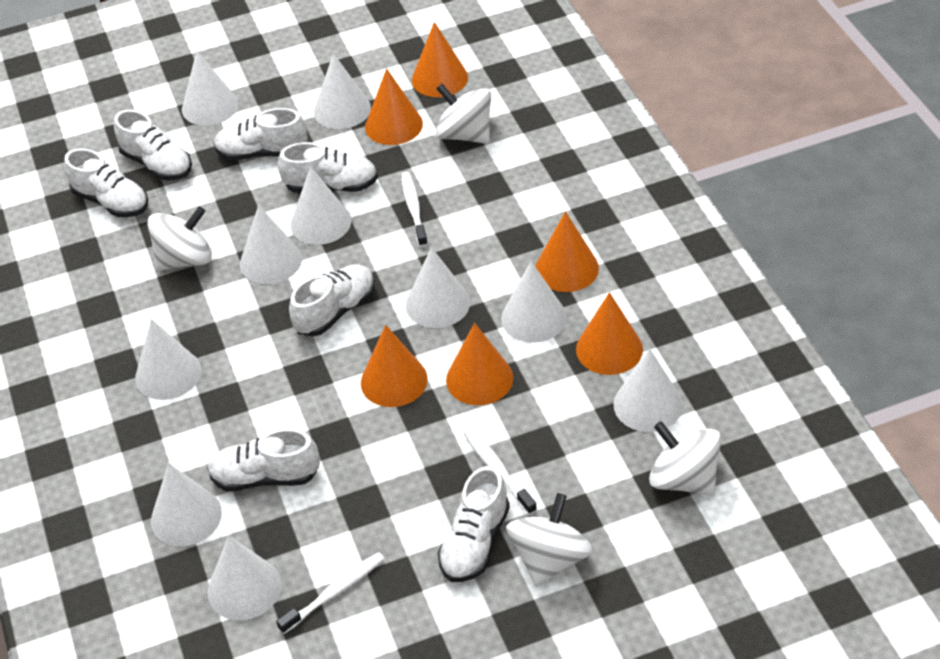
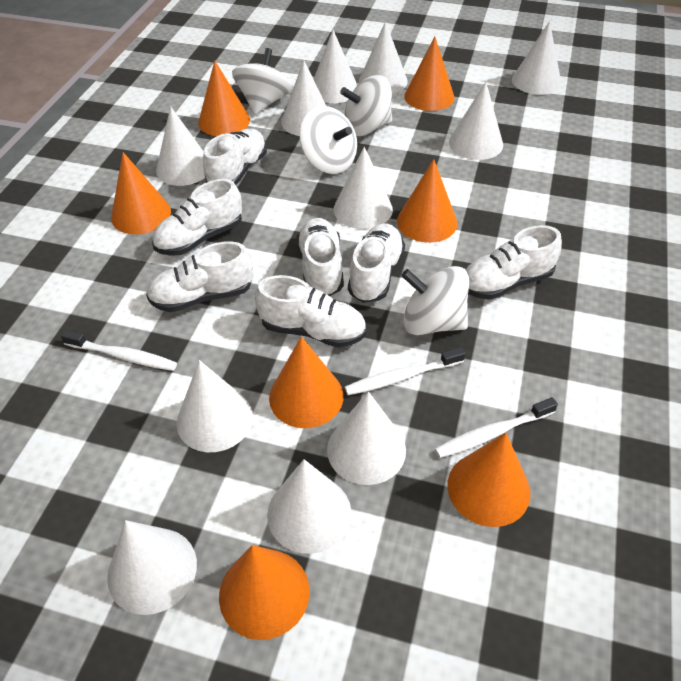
orange cone: [361,325,428,407] [365,69,423,145] [412,22,468,97] [446,323,513,405] [535,211,599,292] [576,292,643,375] = 6 -> [111,152,171,234] [198,60,250,136] [219,545,310,640] [269,336,343,428] [397,159,457,243] [404,37,454,111] [447,433,531,527] = 7
white cone: [135,319,201,400] [151,463,222,546] [182,51,238,126] [208,535,281,620] [240,205,302,284] [290,166,352,245] [314,53,371,129] [406,247,470,328] [501,261,567,343] [613,348,683,432] = 10 -> [107,520,197,615] [156,106,205,186] [177,360,253,452] [267,459,351,554] [281,61,326,136] [314,30,358,103] [327,392,406,485] [334,147,393,229] [359,21,408,94] [449,82,503,160] [512,21,562,95] = 11

